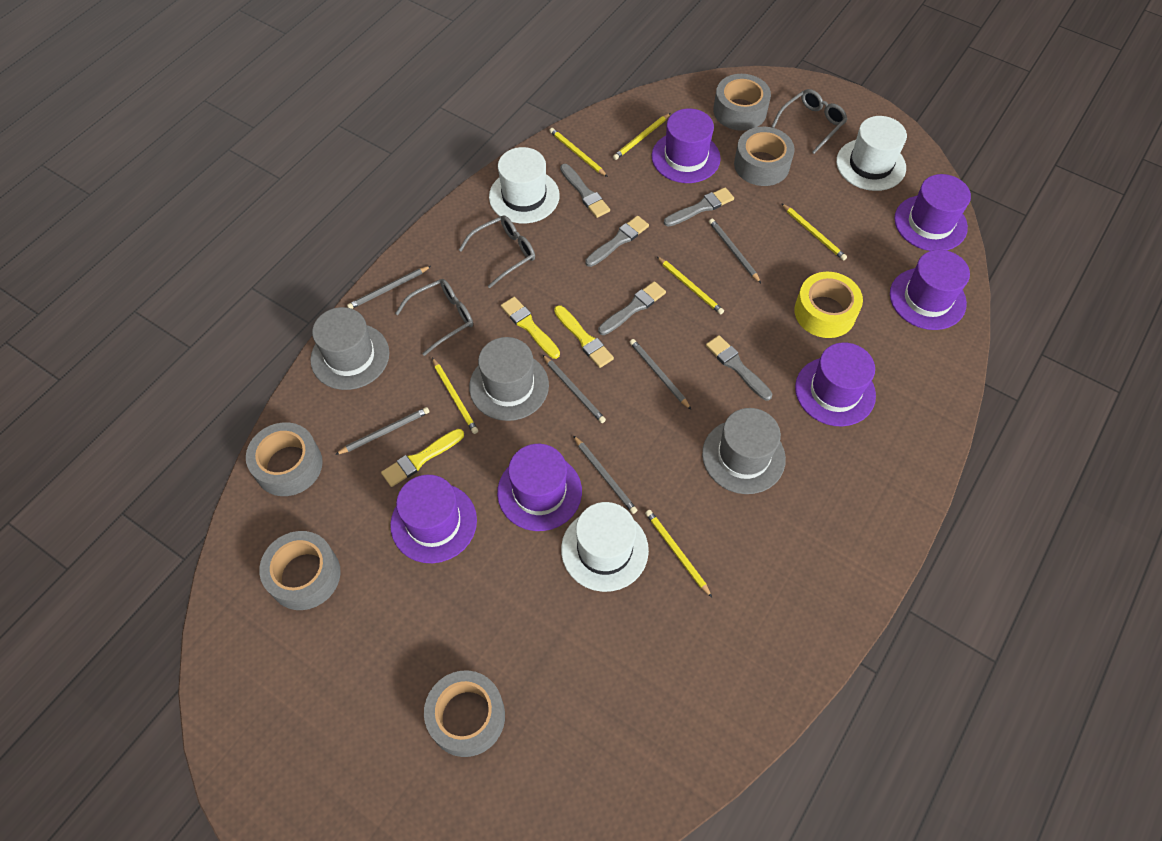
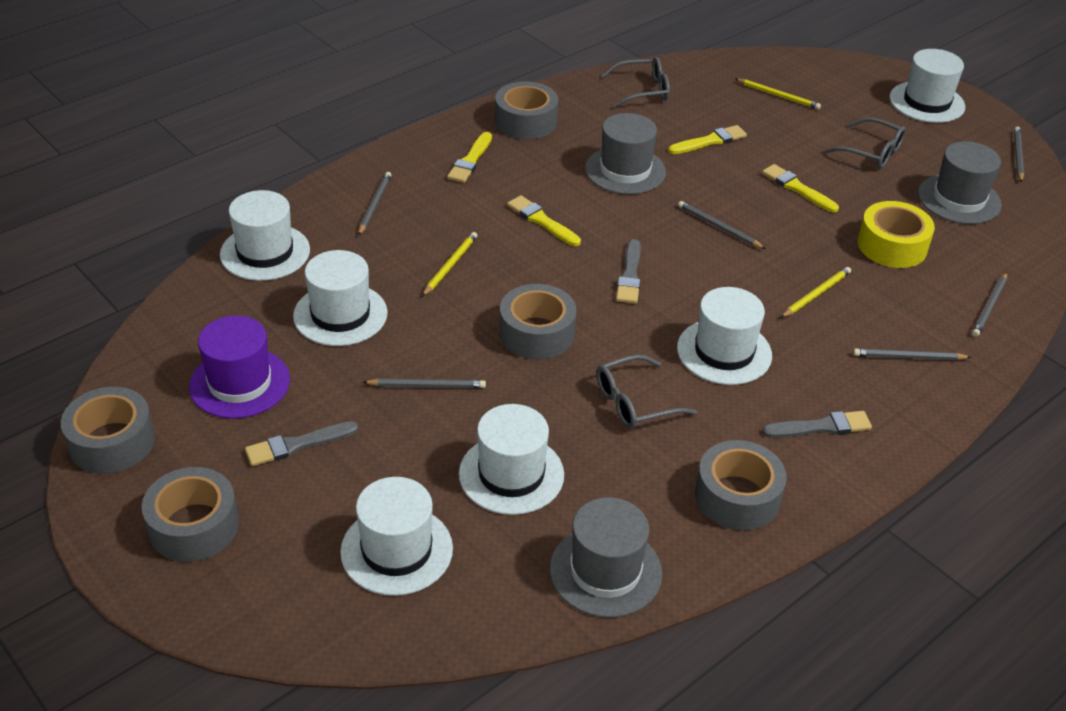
grey brush: [560,164,610,218] [585,216,649,267] [598,281,666,335] [664,187,734,227] [706,335,772,401] = 5 -> [245,421,358,466] [616,239,641,304] [762,411,872,438] = 3
purple hat: [390,475,477,563] [497,444,582,531] [652,108,721,183] [795,342,876,427] [890,250,970,330] [894,174,971,251] = 6 -> [189,315,290,419] = 1
white hat: [489,147,560,223] [561,502,649,592] [836,116,907,191] = 3 -> [220,190,310,281] [293,250,388,346] [340,477,453,596] [459,404,564,515] [677,287,772,385] [890,49,965,123] = 6
yellow brush: [381,429,464,487] [501,297,560,359] [554,305,614,368] = 3 -> [447,132,492,183] [507,195,581,246] [668,125,747,154] [762,164,839,212] = 4
yellow pencil: [432,358,478,434] [549,128,608,177] [613,113,670,160] [645,510,712,597] [657,256,724,314] [781,203,847,260] = 6 -> [422,232,477,296] [735,79,821,109] [781,267,851,318] = 3

